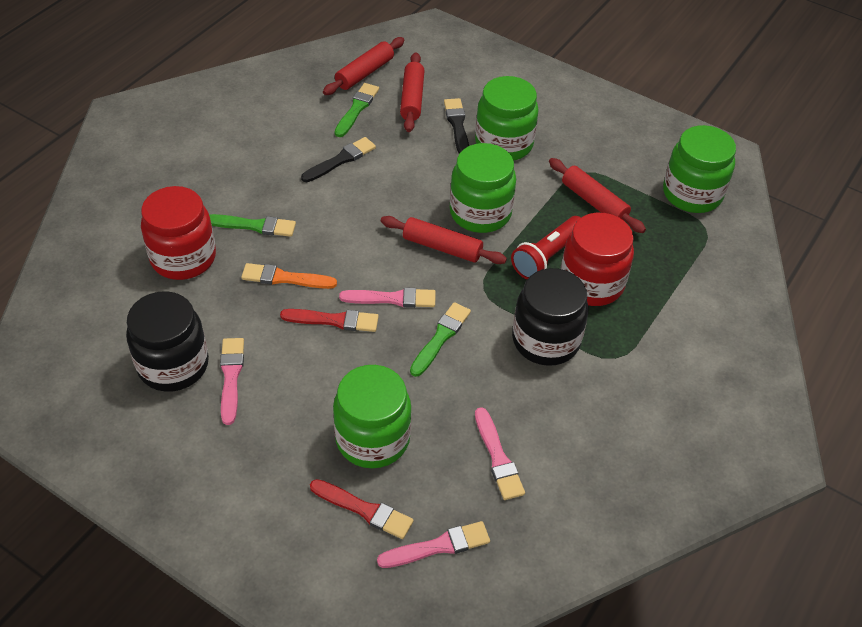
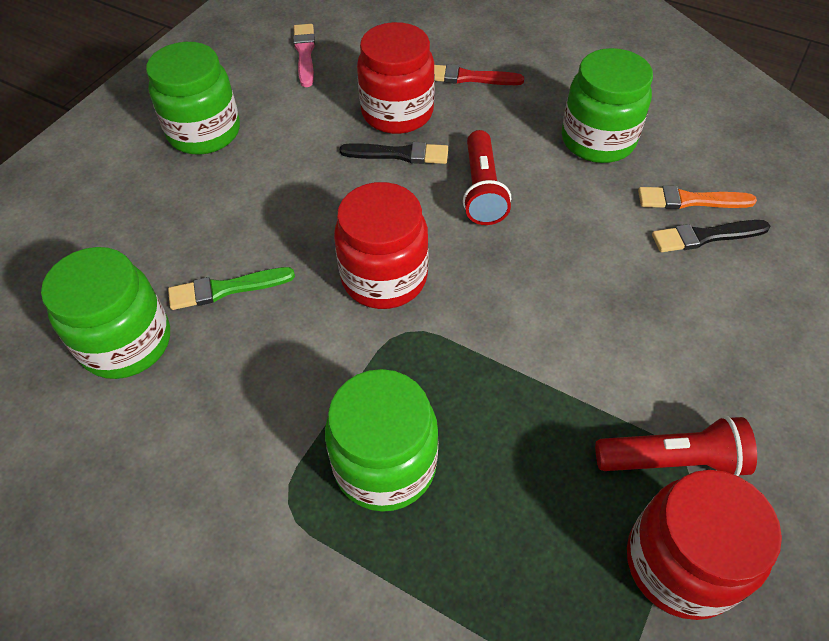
black jar: [126,291,209,392] [512,268,589,366] = 2 -> none = 0
green brush: [209,214,296,237] [335,83,379,137] [410,302,471,377] = 3 -> [168,267,295,310] = 1
pink brush: [220,338,244,425] [339,287,436,308] [377,521,490,568] [475,407,525,500] = 4 -> [293,24,315,87] = 1
red brush: [280,309,379,332] [310,479,414,539] = 2 -> [434,64,524,85] = 1
red flashlight: [511,216,581,279] = 1 -> [463,130,511,225] [595,416,757,476] = 2
red jar: [141,186,216,280] [560,213,634,306] = 2 -> [334,182,429,309] [357,22,435,134] [627,470,782,620] = 3
red rolling pin: [323,37,405,95] [381,216,507,264] [400,52,424,132] [549,158,646,233] = 4 -> none = 0

